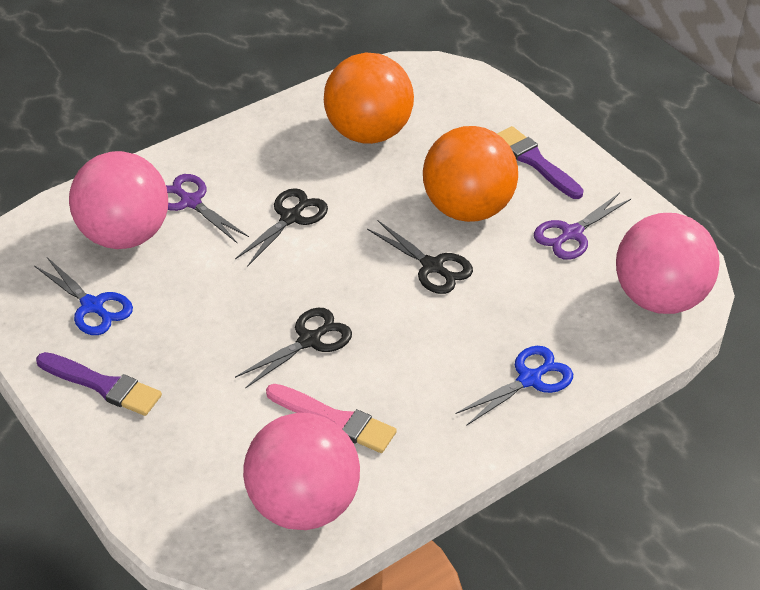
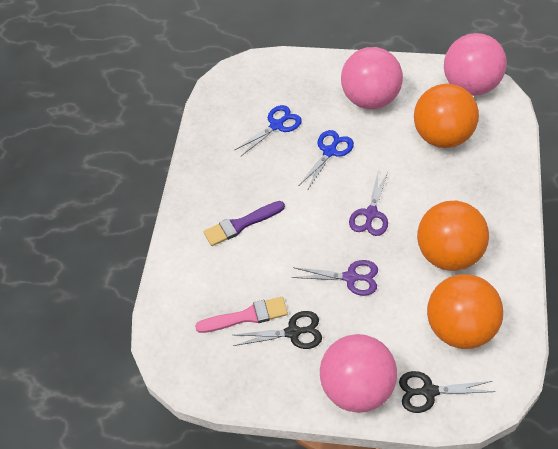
black scissors: [235,188,328,267] [235,308,352,389] [367,221,473,294] = 3 -> [233,311,322,349] [399,371,495,413] = 2
orange ball: [324,53,414,144] [423,126,518,222] = 2 -> [414,84,479,148] [417,201,489,271] [427,274,504,349] = 3
purple brush: [36,352,162,416] [497,126,584,199] = 2 -> [204,201,285,246] = 1

